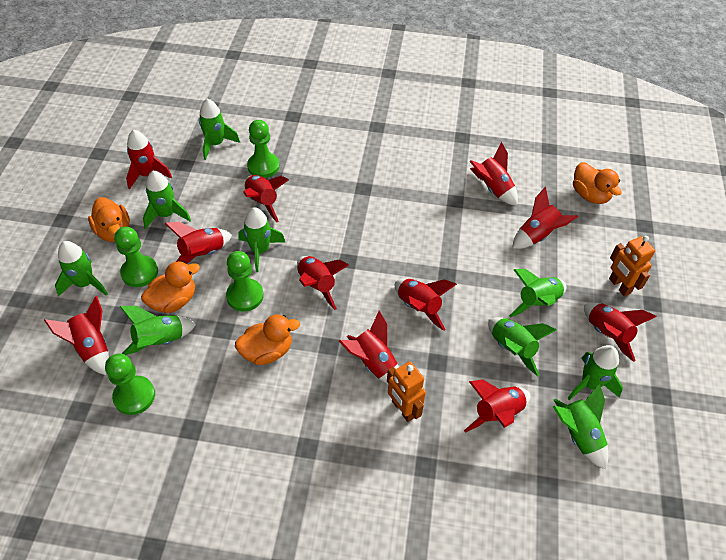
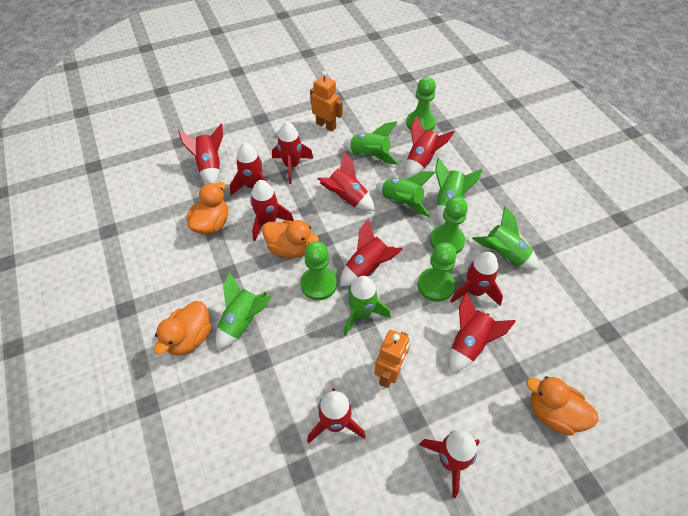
green rocket: [55,241,108,297] [120,306,196,355] [143,171,191,229] [199,99,240,160] [238,207,285,272] [488,317,557,376] [509,269,567,318] [553,383,608,469] [567,345,623,400] = 9 -> [216,272,272,350] [343,121,399,165] [344,276,391,336] [376,171,435,217] [435,158,483,225] [472,206,539,270] = 6

